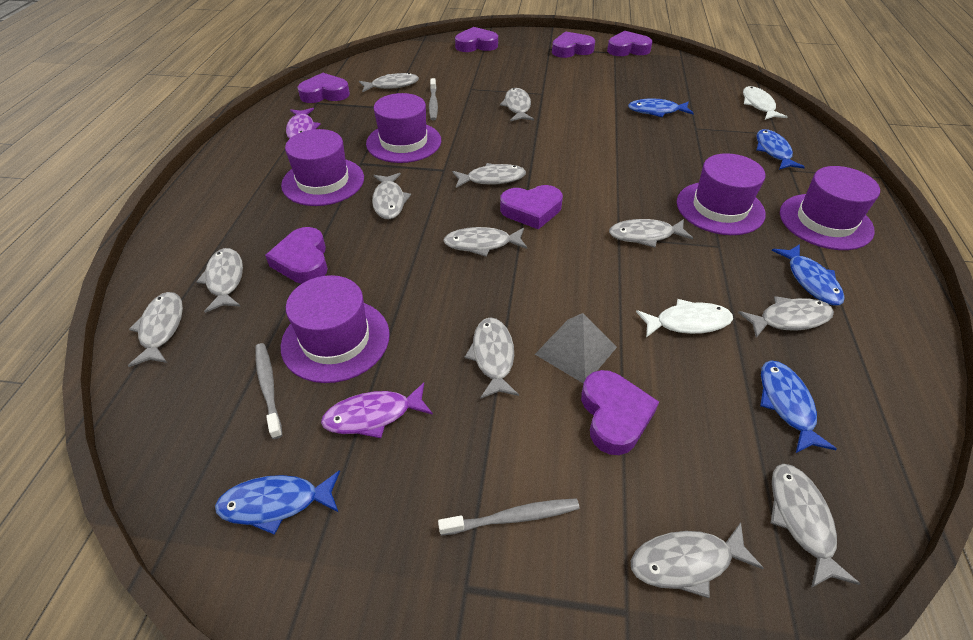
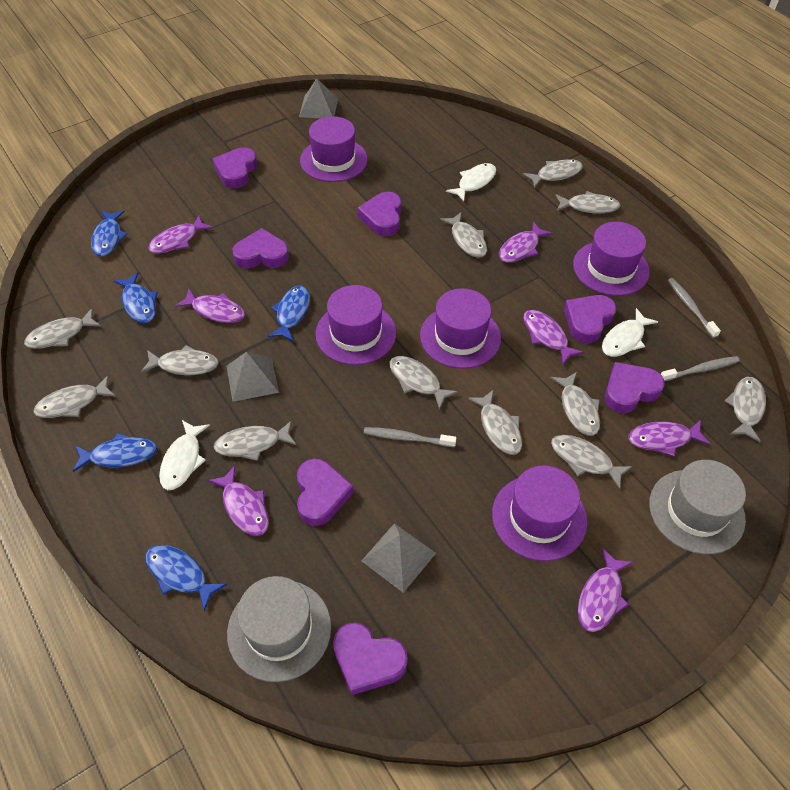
grey hat: none = 0 -> [227,576,331,682] [649,460,746,554] = 2
grey pyramid: [535,313,617,384] = 1 -> [227,352,279,402] [299,78,338,118] [362,523,436,593] = 3
purple fish: [286,108,321,139] [321,382,433,438] = 2 -> [148,215,213,253] [175,289,245,323] [208,466,269,536] [499,222,552,262] [523,310,584,364] [578,548,633,632] [628,420,710,456] = 7
white fish: [636,299,733,338] [743,86,787,120] = 2 -> [159,420,210,490] [446,163,496,201] [602,308,658,357] = 3

